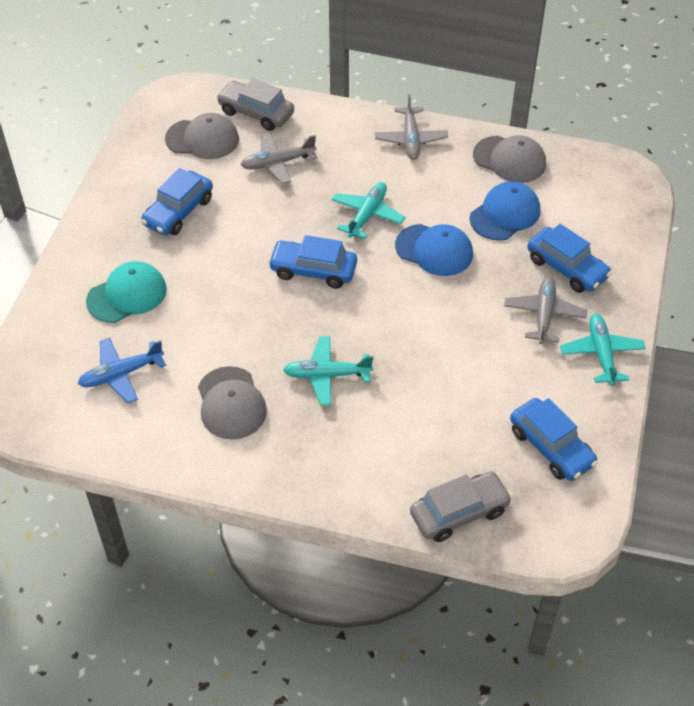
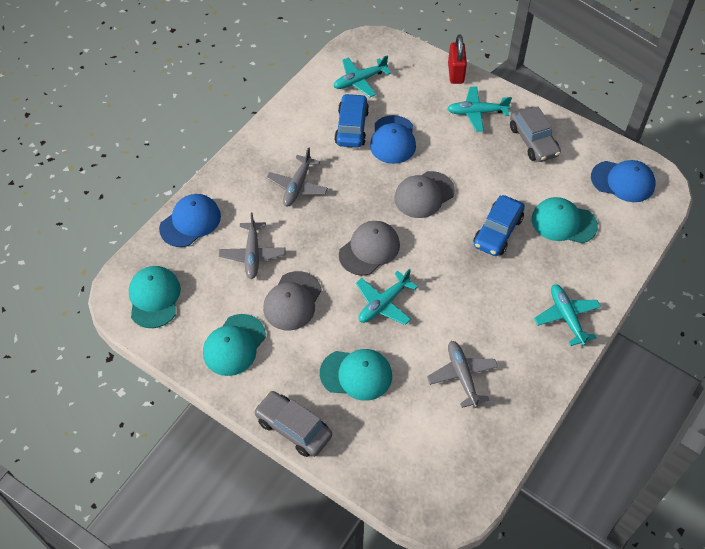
blue cap: [395,224,473,276] [470,181,540,241] = 2 -> [159,194,221,247] [370,115,416,164] [591,160,656,202] = 3
blue car: [141,168,213,235] [268,235,357,288] [510,398,598,481] [527,224,612,293] = 4 -> [334,93,369,148] [474,195,525,256] = 2
blue plane: [78,337,166,403] = 1 -> none = 0
red padlock: none = 0 -> [448,34,467,84] = 1
turquoise cap: [86,261,167,323] = 1 -> [129,266,181,328] [203,314,266,376] [320,349,392,401] [532,197,598,243] = 4
turquoise plane: [283,336,373,406] [332,182,405,239] [560,314,646,386] = 3 -> [333,55,391,97] [356,269,417,325] [447,87,512,132] [534,284,601,346] = 4

